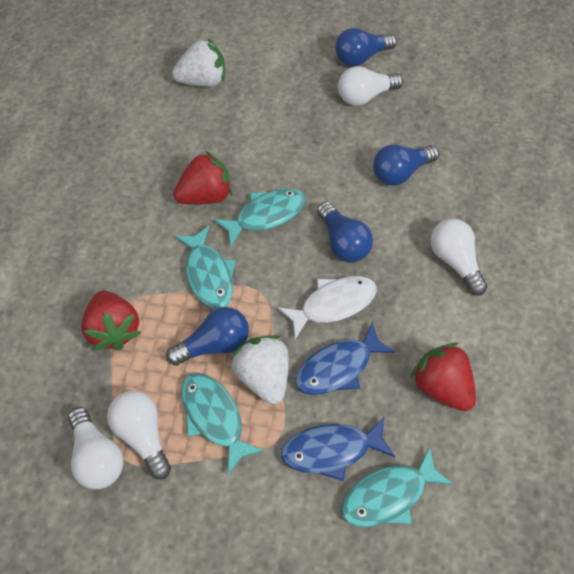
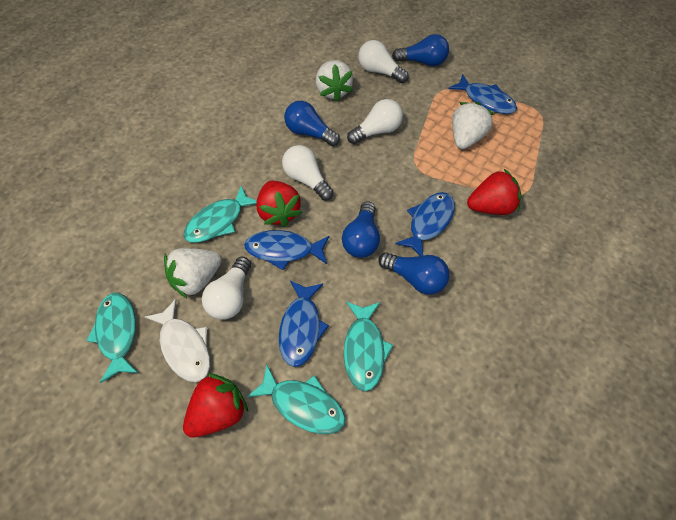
blue fish: [281,417,395,481] [295,323,395,395] = 2 -> [244,230,330,270] [279,281,329,367] [395,192,455,256] [448,74,517,114] = 4
white strawberry: [172,38,225,87] [232,335,289,404] = 2 -> [164,248,222,299] [316,60,353,102] [452,102,494,149] = 3

